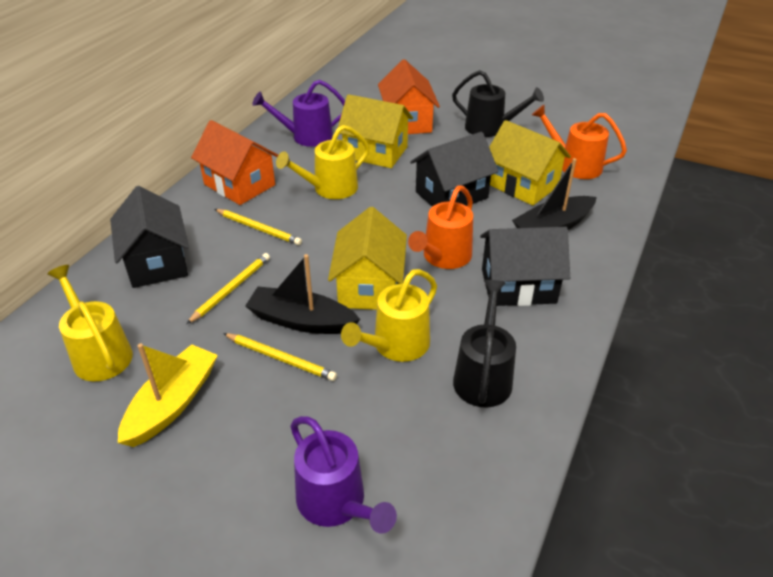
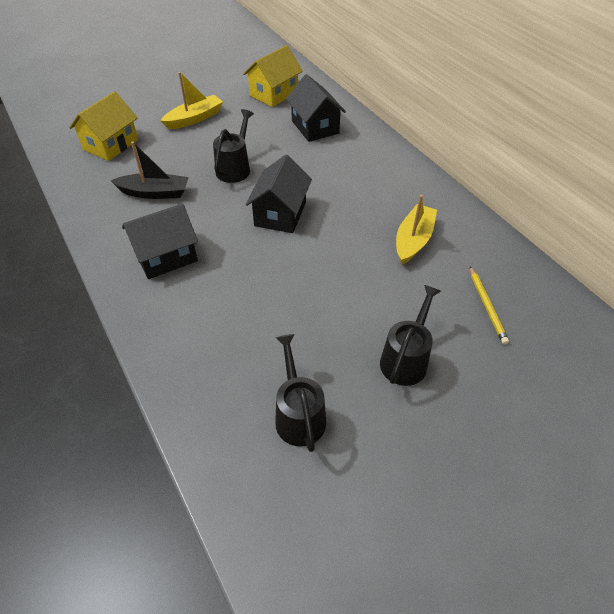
black boat: [245,254,361,334] [512,158,597,230] = 2 -> [111,142,189,199] = 1
black watering can: [452,70,544,137] [453,280,516,407] = 2 -> [213,109,254,183] [275,334,326,452] [380,285,441,386] = 3
orange house: [191,120,278,205] [378,59,440,134] = 2 -> none = 0
orange watering can: [408,185,473,269] [532,104,627,179] = 2 -> none = 0
purple watering can: [252,80,345,147] [290,416,397,534] = 2 -> none = 0
yellow boat: [118,343,218,447] = 1 -> [161,72,223,129] [396,195,437,265] = 2
yellow house: [328,207,407,310] [338,94,413,168] [489,120,571,206] = 3 -> [69,91,138,161] [243,45,303,107] = 2
yellow pencil: [186,253,270,324] [215,209,302,245] [223,333,337,381] = 3 -> [470,267,509,345] = 1
yellow watering can: [47,265,133,382] [276,125,370,199] [341,269,437,362] = 3 -> none = 0

